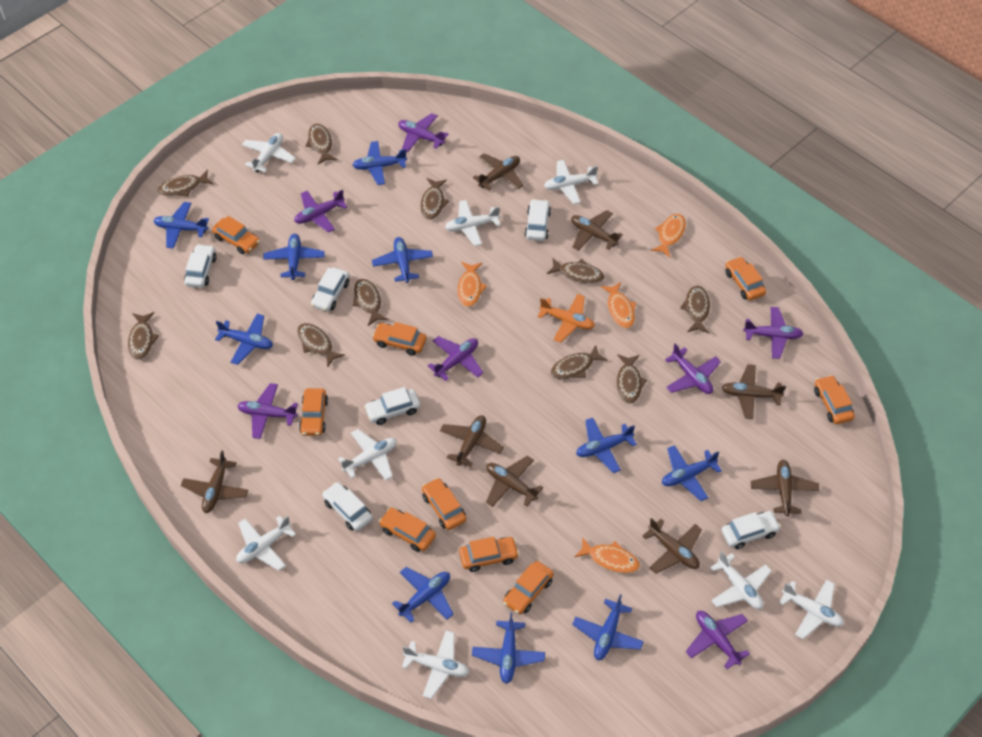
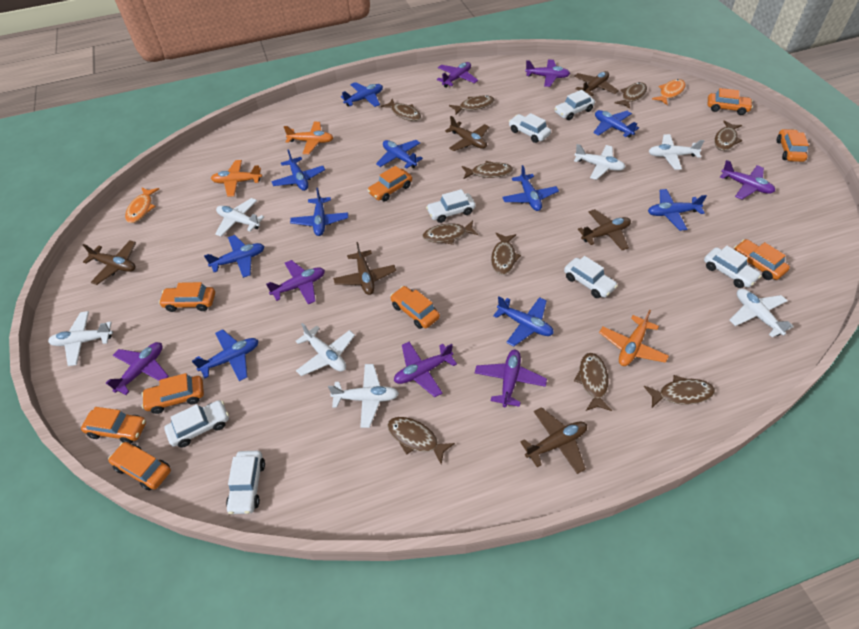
brown plane: [181,450,248,513] [440,415,504,467] [473,153,523,191] [486,456,544,507] [571,210,623,251] [643,518,702,574] [722,364,786,419] [751,460,820,516] = 8 -> [83,240,136,285] [333,242,396,295] [445,116,489,151] [520,407,587,474] [574,71,619,96] [578,209,631,250] = 6
orange fish: [457,262,487,307] [574,537,640,573] [601,282,636,328] [651,214,686,257] = 4 -> [125,187,159,223] [652,79,685,105] = 2
orange plane: [538,294,595,343] = 1 -> [211,160,262,197] [284,122,333,154] [599,310,669,366] = 3
white car: [184,244,216,288] [311,267,349,312] [322,482,373,531] [364,387,420,425] [525,199,551,241] [722,511,781,549] = 6 -> [164,400,229,448] [226,451,265,514] [426,189,476,223] [509,113,551,143] [554,90,595,120] [564,256,618,298] [704,246,761,288] = 7
white plane: [236,515,296,571] [242,133,296,173] [338,429,397,481] [402,630,469,699] [445,200,500,246] [544,160,598,204] [710,551,772,609] [779,580,844,639] = 8 -> [48,311,113,366] [215,198,264,237] [296,323,355,376] [328,364,399,428] [574,144,626,180] [649,134,704,170] [729,289,794,337] = 7

